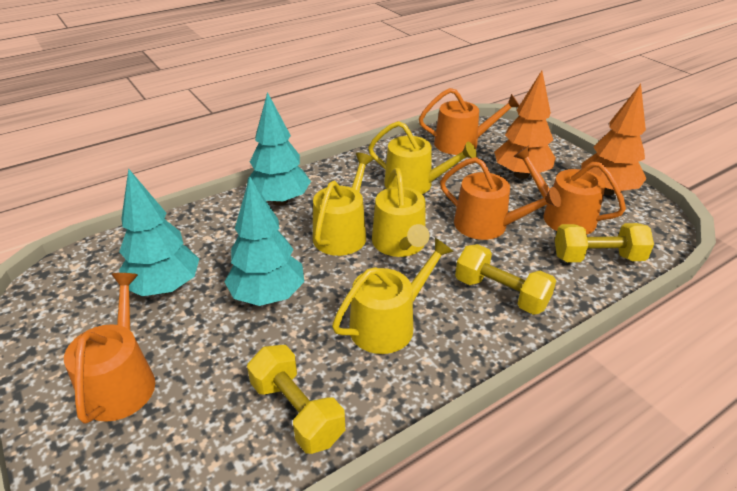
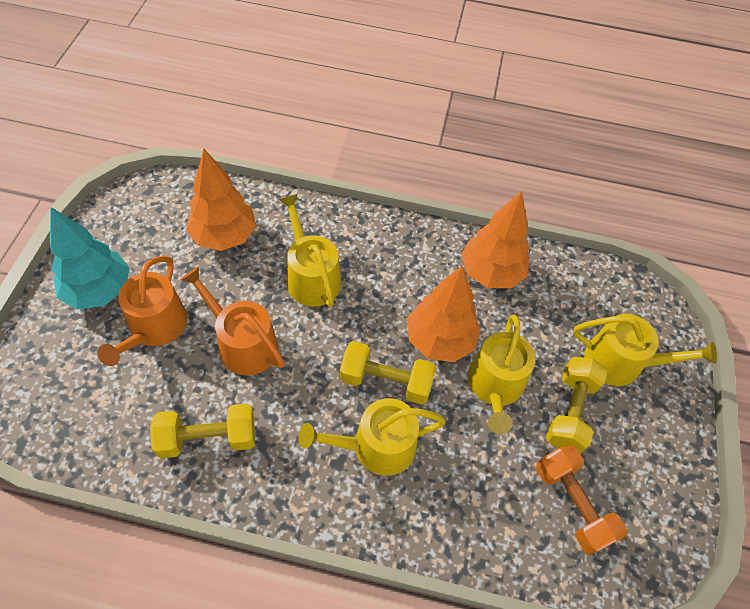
orange dumbbell: none = 0 -> [536,445,628,555] = 1
orange tree: [494,71,556,179] [581,84,647,195] = 2 -> [186,149,256,251] [407,266,481,362] [461,191,530,288] = 3
orange watering can: [64,273,155,424] [419,88,519,155] [440,157,561,240] [513,145,626,235] = 4 -> [97,256,188,366] [181,267,284,375] = 2
turquoise tree: [119,168,199,296] [224,177,304,306] [247,92,311,206] = 3 -> [50,207,130,310] = 1

